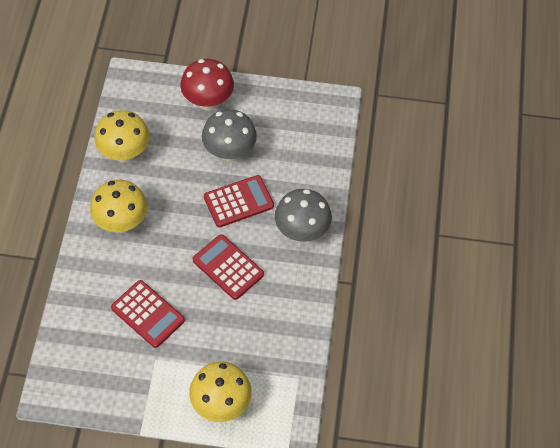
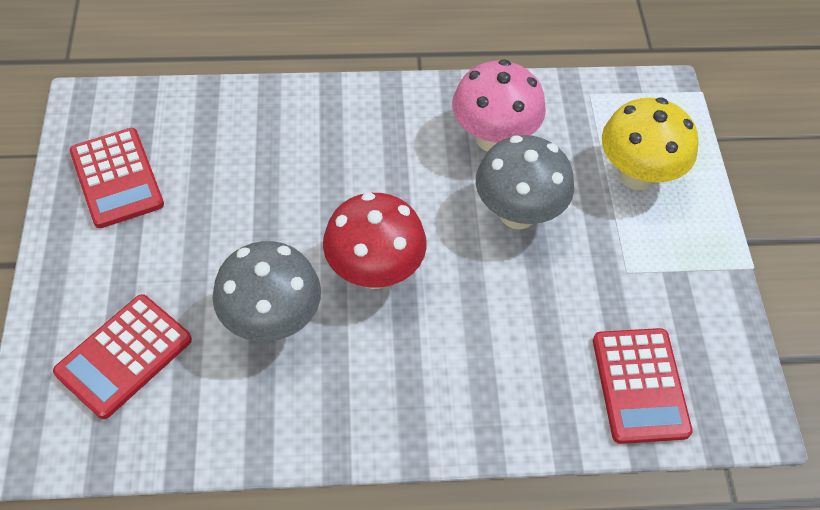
pink mushroom: none = 0 -> [452,59,546,151] = 1
yellow mushroom: [90,180,147,233] [94,110,150,163] [189,362,252,422] = 3 -> [602,97,699,190] = 1

